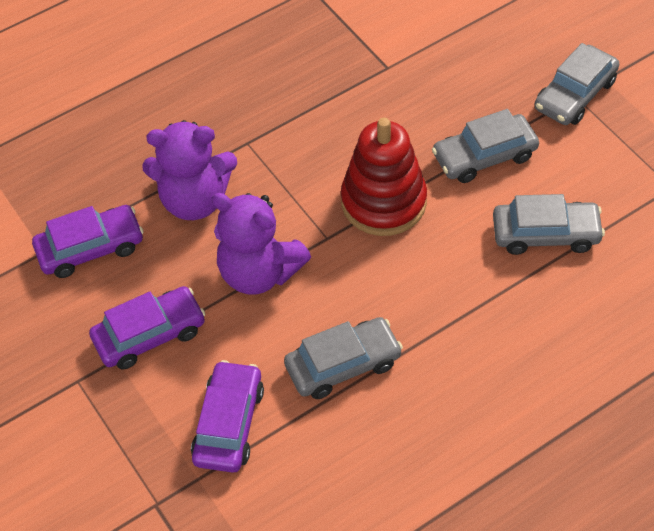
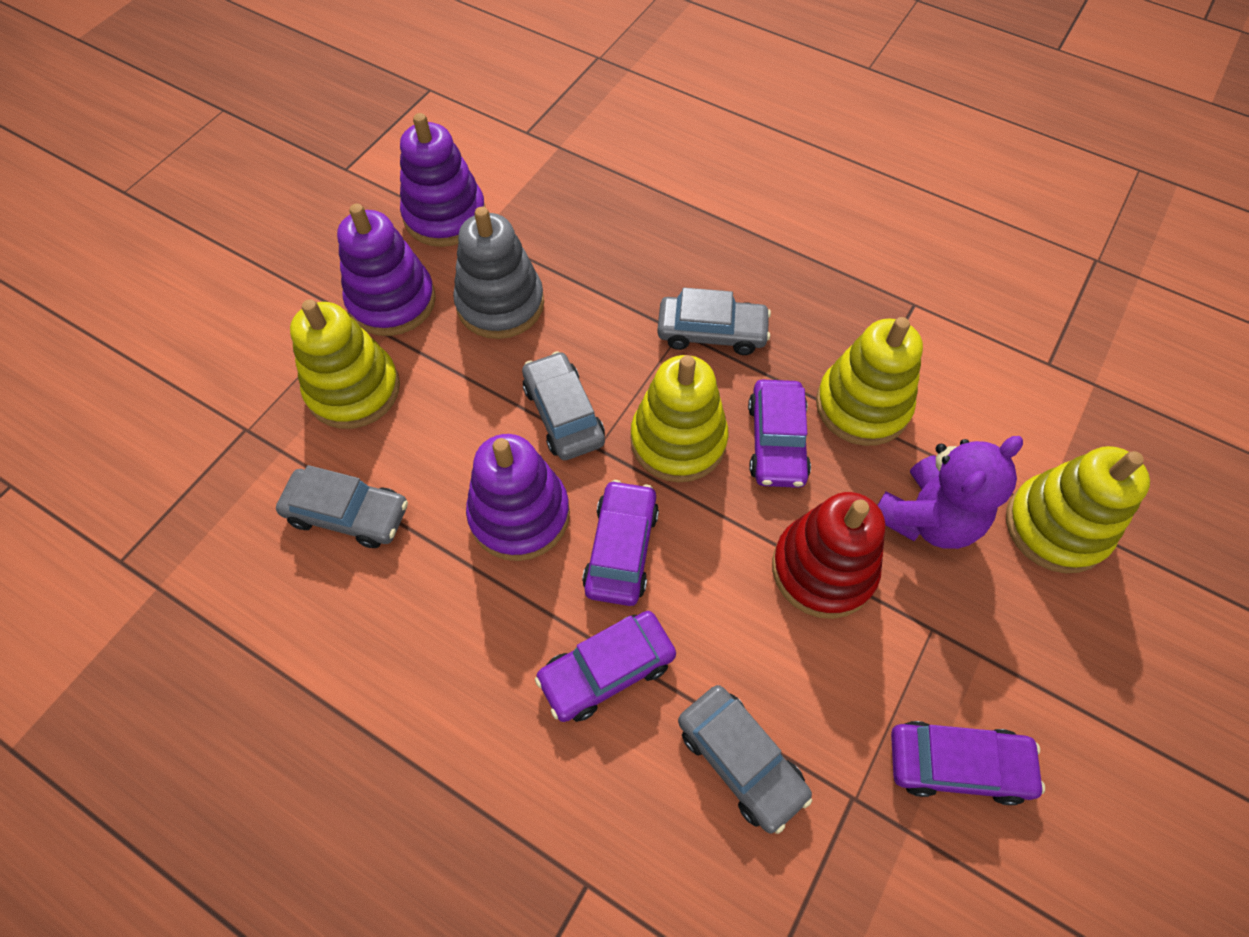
grey stacking toy: none = 0 -> [453,207,544,339] = 1
purple car: [32,205,144,278] [89,286,205,370] [191,360,264,473] = 3 -> [535,611,676,722] [582,480,659,606] [748,380,811,488] [891,721,1045,805] = 4
purple stacking toy: none = 0 -> [337,204,436,336] [400,113,486,247] [466,434,570,561] = 3
purple teddy bear: [142,120,237,220] [211,193,311,295] = 2 -> [878,436,1023,549] = 1
yellow stacking toy: none = 0 -> [290,299,400,429] [630,355,729,483] [816,317,923,446] [1006,446,1150,573] = 4

